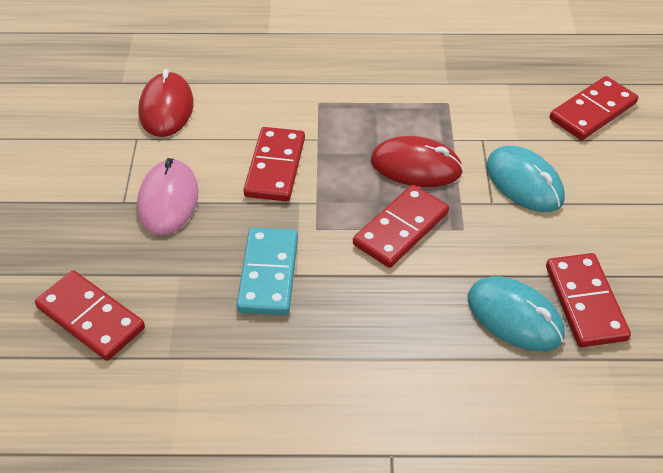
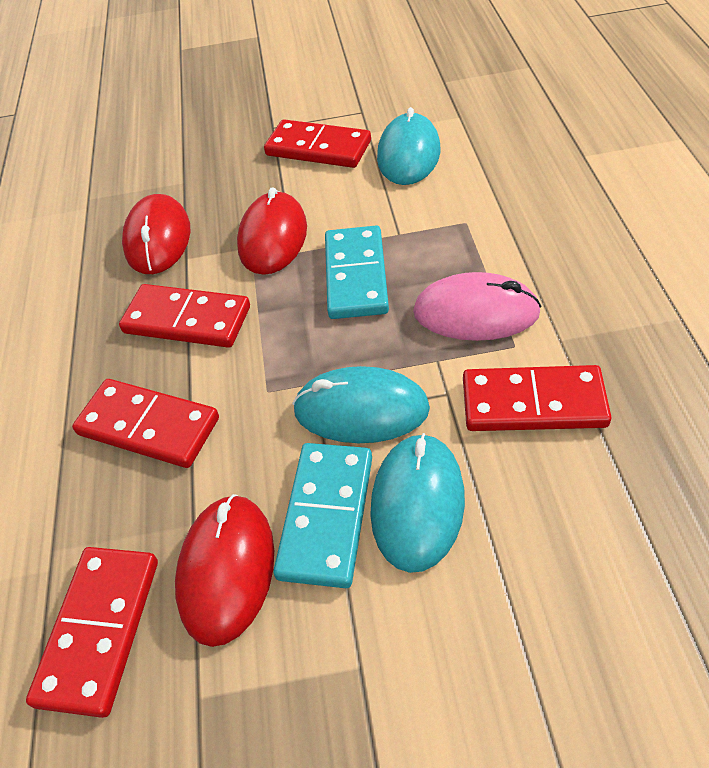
red mouse: [138,69,194,137] [371,136,463,187] = 2 -> [122,194,190,274] [175,494,274,647] [237,187,307,275] = 3
turquoise domino: [237,228,298,315] = 1 -> [273,443,372,588] [325,226,389,319] = 2
turquoise mouse: [468,276,565,351] [486,146,565,212] = 2 -> [292,366,430,443] [370,433,465,573] [377,107,440,185] = 3

